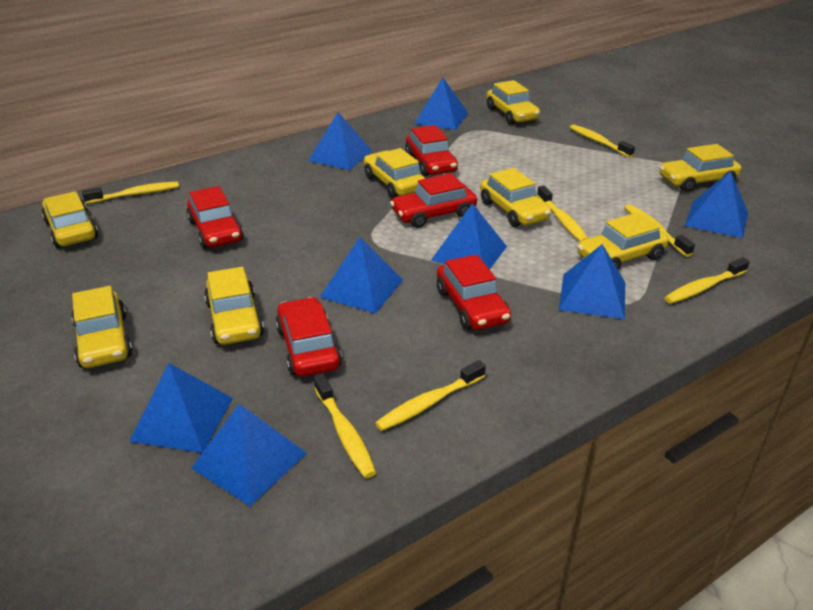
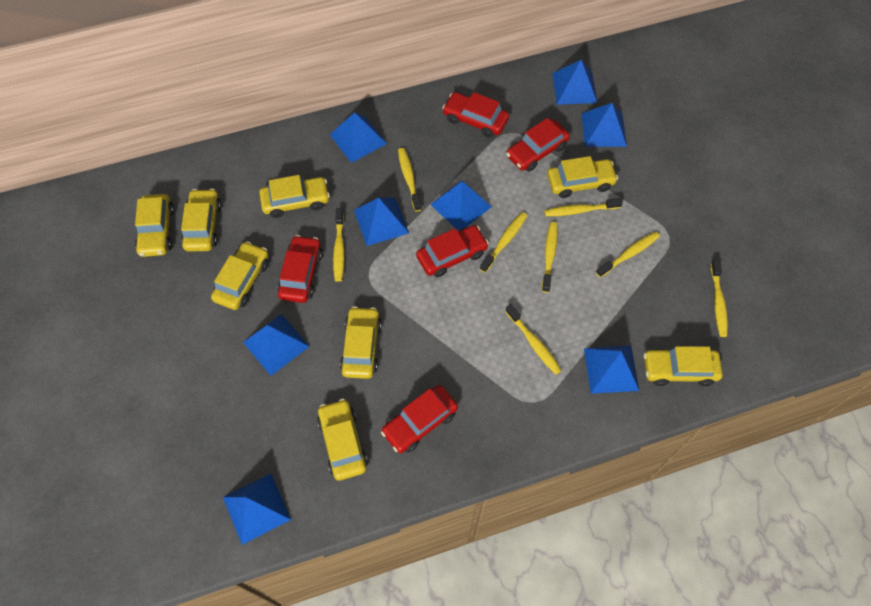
yellow toothbrush: [82,182,179,204] [314,374,376,478] [375,360,486,431] [537,186,588,241] [570,124,635,158] [624,204,695,257] [664,257,750,304] = 7 -> [333,208,345,282] [398,148,422,212] [480,212,527,273] [505,304,562,375] [542,222,558,293] [544,198,623,217] [596,231,660,277] [711,259,728,337] = 8

